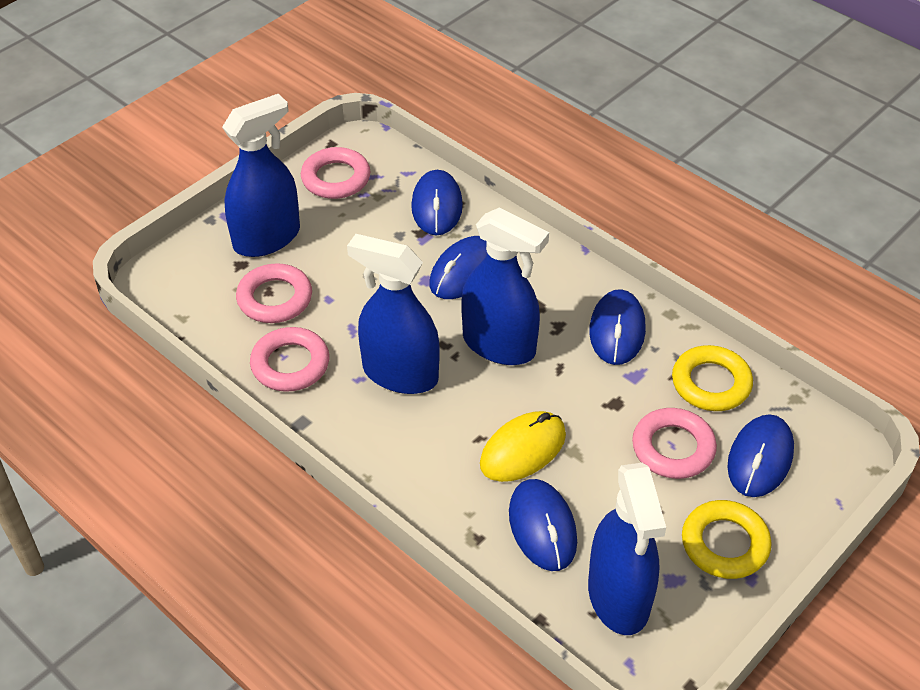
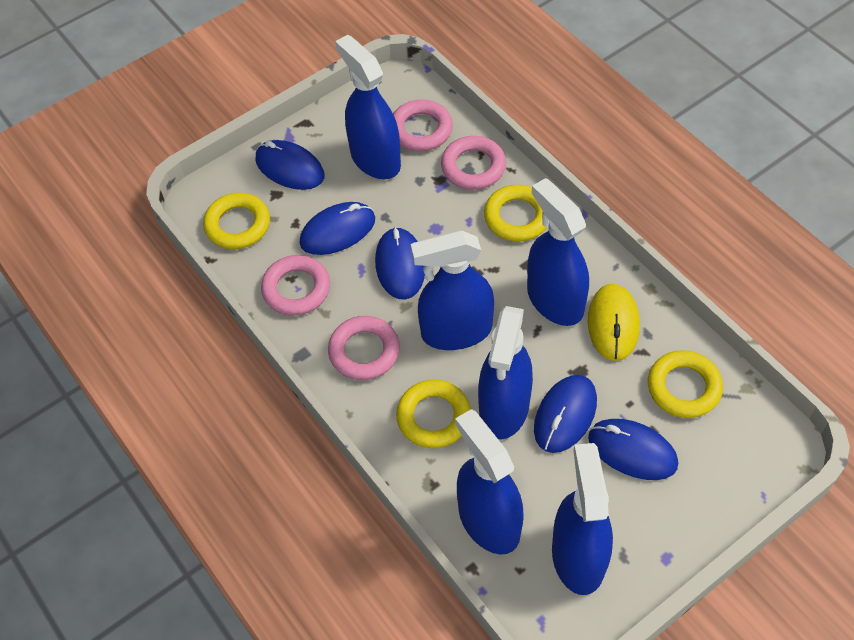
blue spray bottle: [222,94,300,257] [347,234,440,394] [461,207,549,365] [588,463,666,635] = 4 -> [335,35,401,179] [411,230,494,350] [455,409,524,555] [478,306,533,439] [527,178,589,326] [552,443,613,595] = 6
yellow ring: [672,345,753,411] [682,500,772,579] = 2 -> [203,193,270,249] [396,379,471,448] [484,185,547,242] [648,350,723,418] = 4

